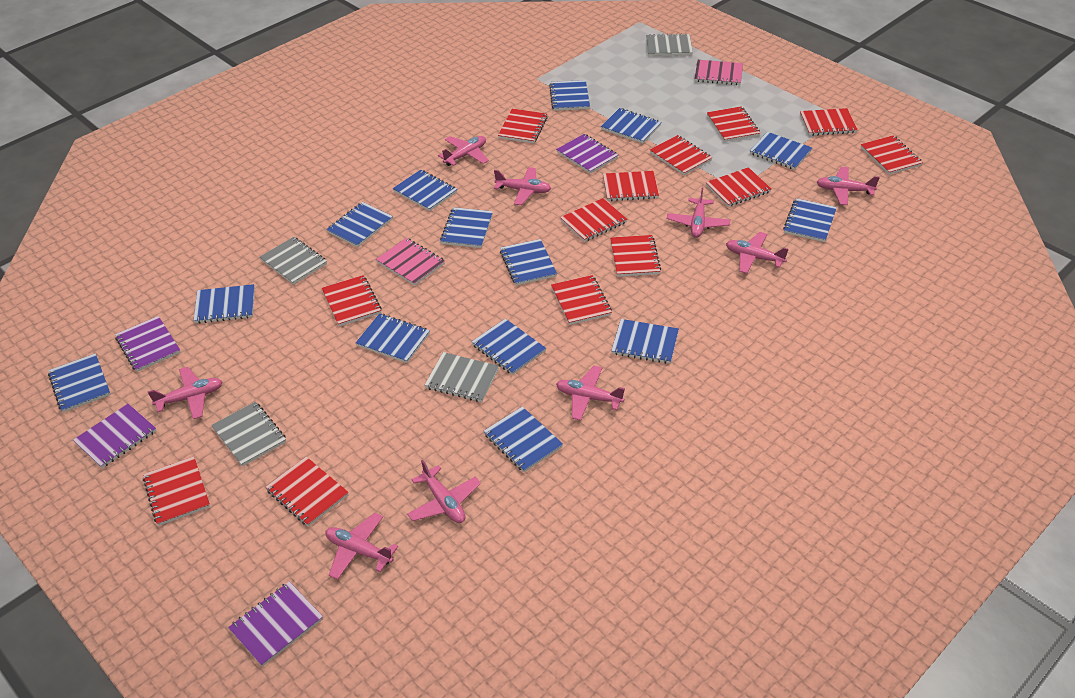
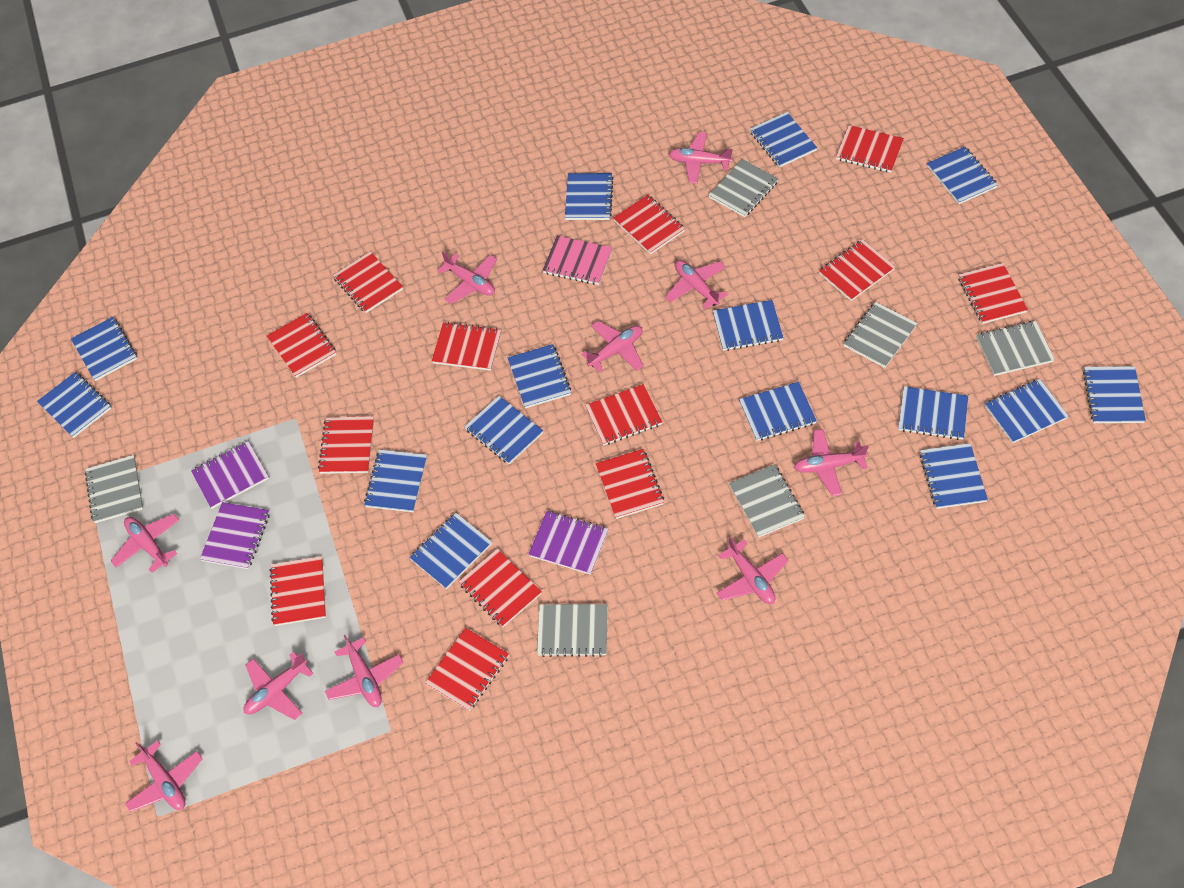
blue notebook: [48,353,111,413] [193,284,255,324] [326,202,393,247] [356,313,430,363] [393,170,457,211] [440,207,493,248] [472,319,546,375] [484,407,563,472] [500,239,557,285] [549,80,590,111] [601,108,661,144] [611,319,679,364] [750,132,812,170] [783,198,837,242] = 14 -> [37,372,111,438] [71,317,137,381] [364,450,427,512] [409,513,492,589] [464,396,543,464] [508,344,571,408] [565,173,613,220] [713,300,783,351] [739,382,817,441] [750,112,817,168] [898,386,968,440] [920,443,988,509] [927,147,998,204] [985,379,1069,443] [1083,366,1146,423] = 15
grey notebook: [211,402,286,467] [260,237,327,285] [425,352,499,402] [646,33,693,56] = 4 -> [85,455,143,523] [537,604,608,657] [708,159,779,217] [729,464,805,538] [844,302,918,368] [976,321,1055,376] = 6
pink notebook: [376,238,445,286] [694,60,743,85] = 2 -> [542,236,613,285] = 1
pink plane: [148,367,223,419] [325,513,398,580] [407,460,481,523] [438,136,489,166] [494,167,551,205] [556,366,625,421] [667,187,730,238] [726,232,789,273] [817,167,880,205] = 9 -> [111,514,179,573] [125,741,203,812] [244,651,313,720] [325,635,404,707] [437,251,497,304] [581,321,643,373] [665,260,728,309] [669,132,733,184] [717,537,788,604] [794,429,868,496] = 10
purple notebook: [73,404,156,468] [115,316,181,372] [228,582,323,667] [556,134,618,174] = 4 -> [191,441,269,509] [200,502,270,569] [528,511,608,575] = 3

